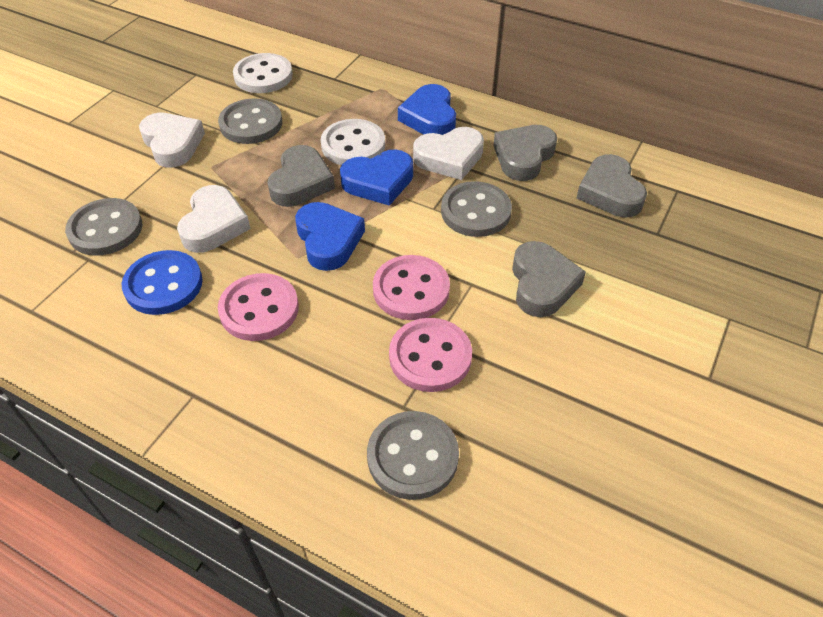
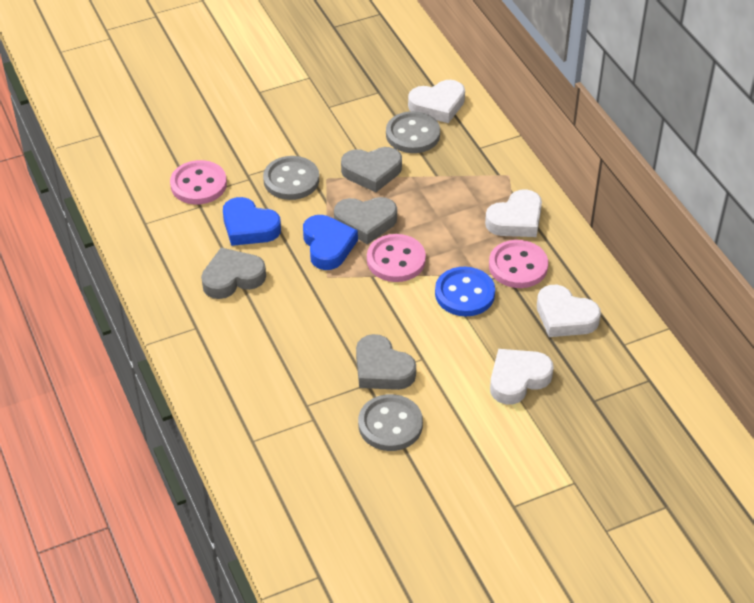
blue heart: [295,202,365,271] [340,149,413,206] [398,84,456,135] = 3 -> [223,197,281,246] [303,215,358,270] = 2
grey button: [65,198,143,256] [218,98,282,144] [367,411,459,500] [441,181,512,237] = 4 -> [263,156,319,200] [358,394,423,451] [386,111,440,153] = 3
white button: [233,53,293,93] [321,119,385,165] = 2 -> none = 0
white heart: [139,112,205,168] [177,185,251,253] [413,127,484,180] = 3 -> [408,80,465,123] [485,189,542,237] [490,349,554,404] [537,285,601,337] = 4

